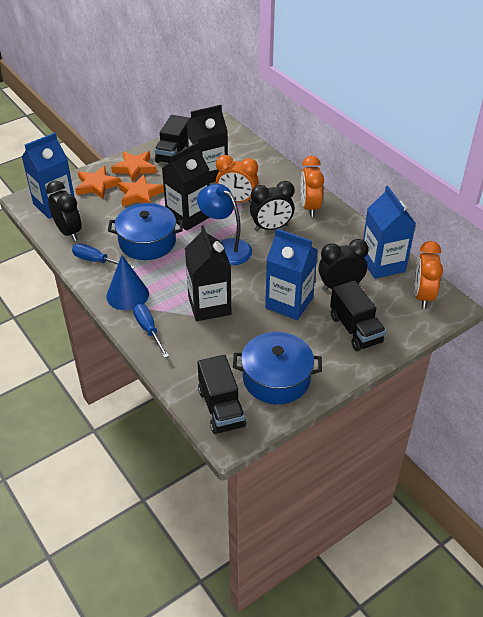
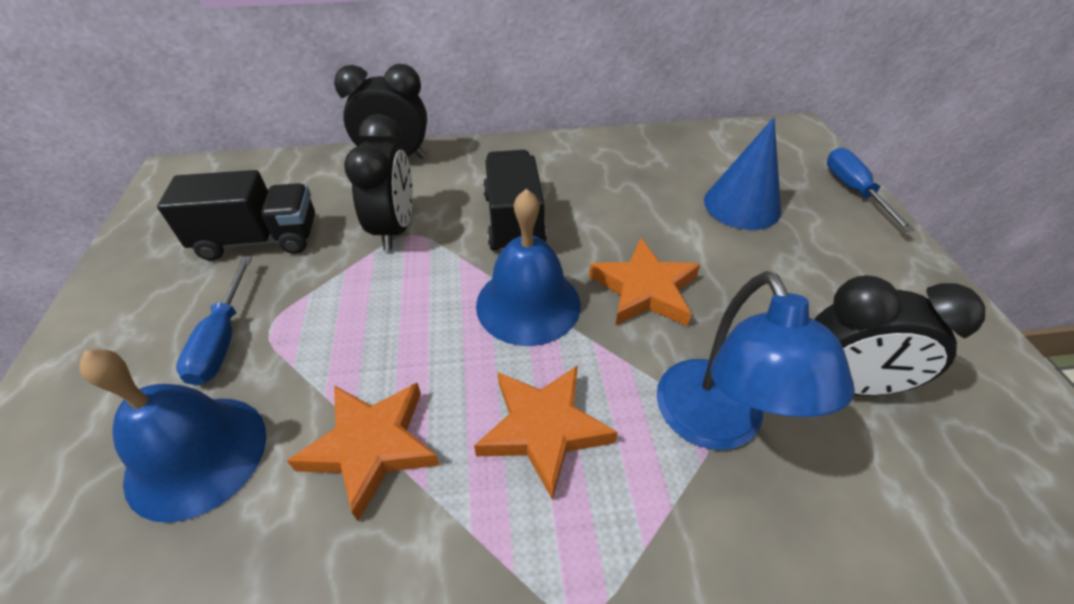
black carton: [162,143,210,231] [185,225,231,321] [187,105,228,183] = 3 -> none = 0
black truck: [154,115,190,164] [197,355,246,434] [330,281,386,351] = 3 -> [157,170,315,261] [483,150,547,251] = 2
blue bell: none = 0 -> [79,349,266,523] [476,189,581,346] = 2
blue carton: [22,133,75,219] [265,228,318,320] [363,186,416,279] = 3 -> none = 0
blue pot: [108,203,183,260] [233,332,322,404] = 2 -> none = 0
orange clock: [216,155,259,203] [301,156,324,217] [414,241,443,309] = 3 -> none = 0

